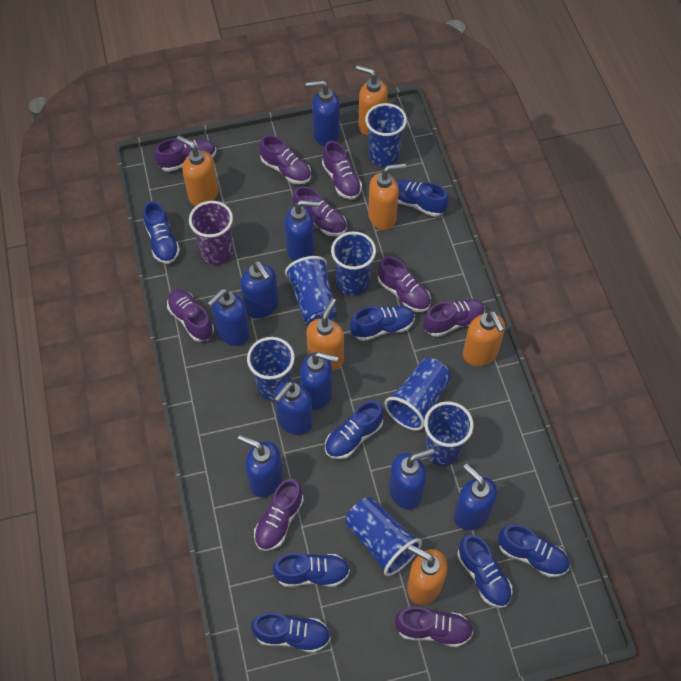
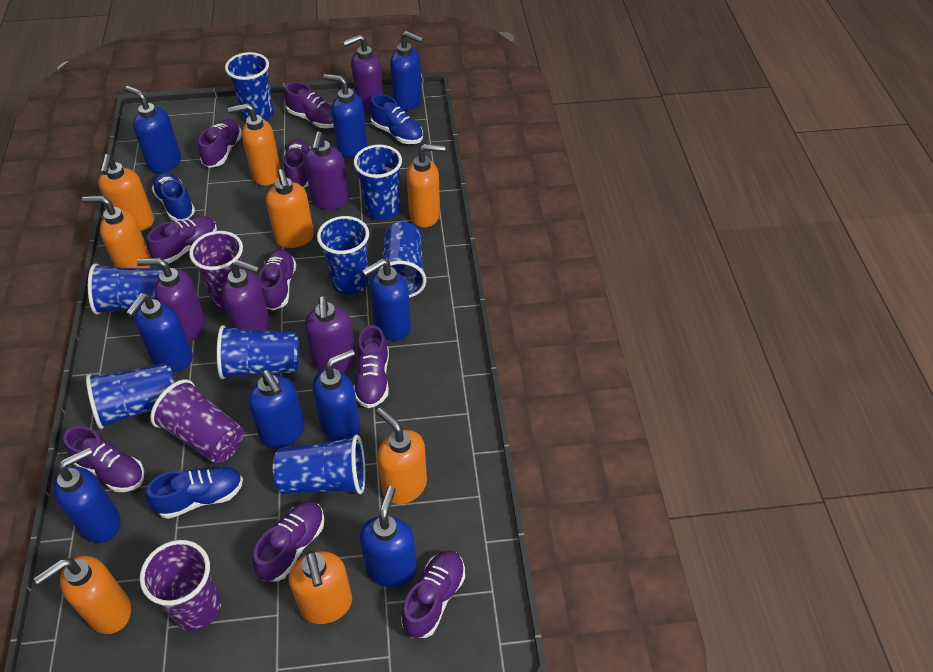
blue cup: [247,337,295,401] [285,256,337,325] [331,231,376,296] [345,497,422,576] [365,103,407,167] [384,358,451,431] [424,401,474,466] = 7 -> [86,363,175,429] [88,263,162,315] [217,325,300,379] [225,52,274,121] [273,434,365,494] [317,216,369,295] [354,144,402,220] [379,222,426,298] = 8
blue shoe: [143,201,180,264] [251,612,331,653] [272,553,350,587] [325,400,384,459] [350,305,415,341] [396,180,449,217] [458,535,512,608] [498,524,569,577] = 8 -> [146,466,243,519] [152,172,195,221] [370,94,423,144] = 3
orange soap dispenser: [177,136,218,206] [306,298,344,371] [356,65,388,136] [368,163,406,230] [407,544,447,605] [463,311,505,366] = 6 -> [34,556,131,634] [82,196,151,268] [98,154,154,231] [228,103,281,186] [266,169,314,248] [289,551,352,624] [376,407,427,504] [407,144,445,228] = 8
purple cup: [189,201,233,265] = 1 -> [140,540,221,631] [150,379,244,463] [189,231,245,310] = 3
purple soap dispenser: none = 0 -> [137,258,206,342] [222,260,270,331] [304,131,349,210] [304,296,357,372] [343,34,383,114] = 5

